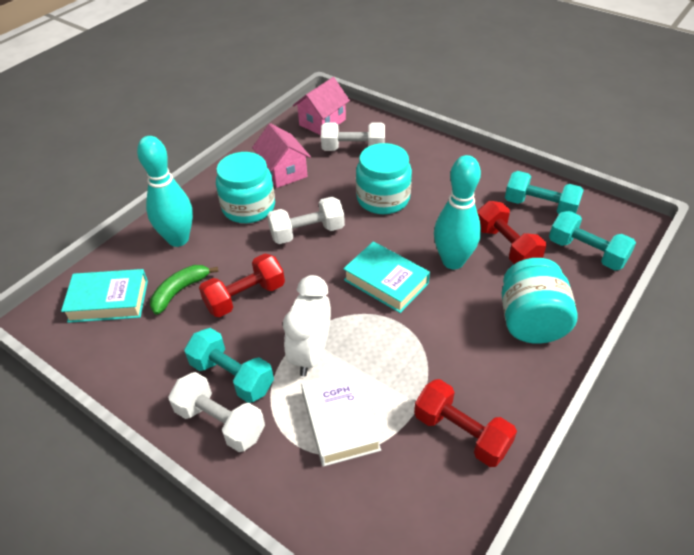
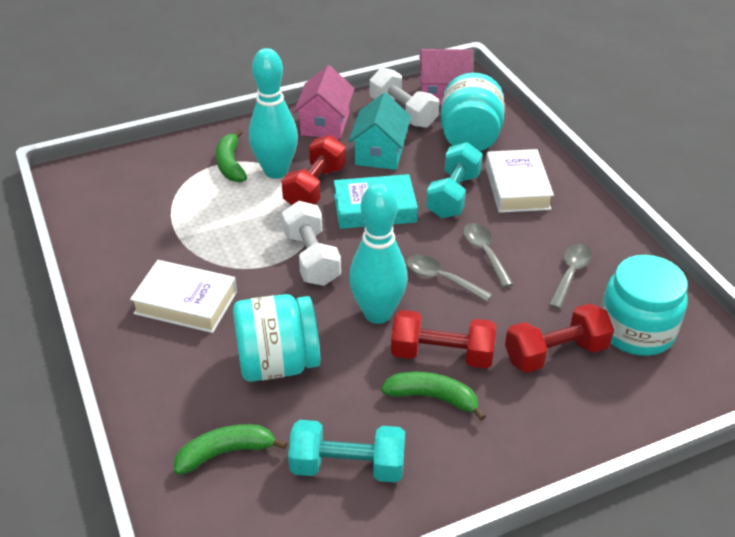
green banana: [150,265,218,315] = 1 -> [174,424,287,475] [216,130,247,182] [381,372,486,421] = 3
grey spoon: none = 0 -> [406,255,492,302] [463,223,513,288] [549,244,592,309] = 3
turquoise book: [61,269,148,323] [343,241,430,313] = 2 -> [334,174,418,229] = 1
turquoise dumbbell: [184,328,274,403] [505,171,584,214] [549,211,636,271] = 3 -> [288,420,405,483] [426,142,483,218] = 2
turquoise house: none = 0 -> [348,93,411,170] = 1
white book: [301,369,382,467] = 1 -> [130,260,237,333] [485,149,554,213] = 2
white clock: [283,275,331,376] = 1 -> none = 0
white dumbbell: [168,372,265,452] [267,197,345,244] [321,122,385,151] = 3 -> [282,201,341,286] [370,68,439,128] = 2

